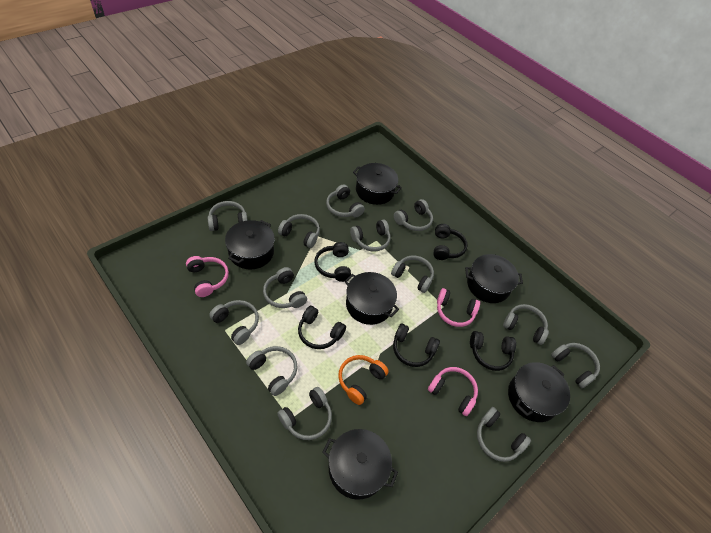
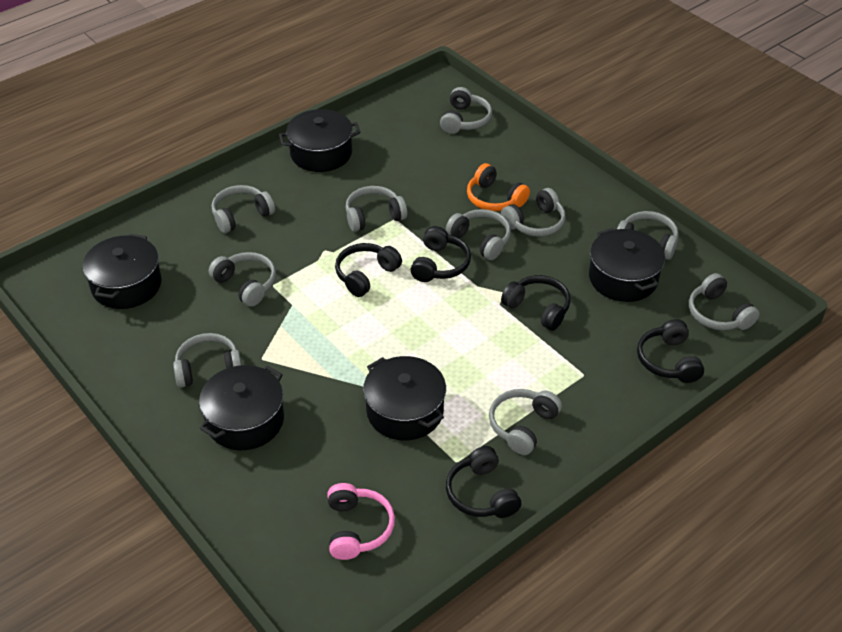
black pot: [225,220,275,269] [322,429,398,500] [345,272,399,325] [353,163,402,205] [465,254,523,303] [508,362,570,422] = 6 -> [82,234,162,309] [199,365,284,450] [279,109,360,172] [363,356,446,441] [589,228,665,302] = 5
grey headphones: [208,201,248,231] [209,300,259,345] [246,346,297,396] [263,267,307,308] [278,214,320,248] [278,387,332,440] [326,184,365,217] [350,219,391,252] [391,256,434,293] [394,199,433,231] [477,407,531,462] [503,304,549,345] [551,343,600,388] = 13 -> [173,333,242,388] [209,252,276,307] [212,185,275,233] [345,186,407,232] [440,87,492,134] [446,209,511,260] [489,389,562,455] [501,188,566,237] [617,211,678,260] [689,273,759,330] = 10
pink headphones: [186,256,229,297] [428,367,478,416] [437,288,480,327] = 3 -> [327,483,395,560] = 1

